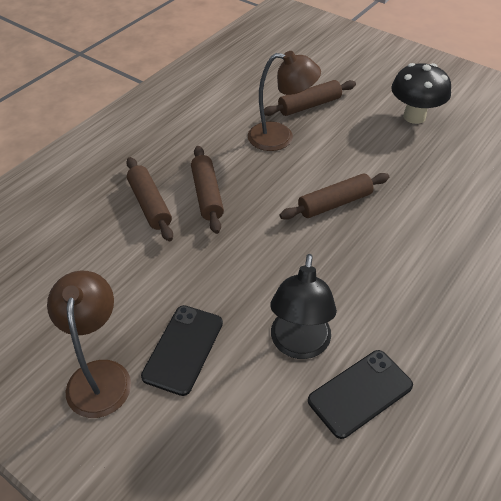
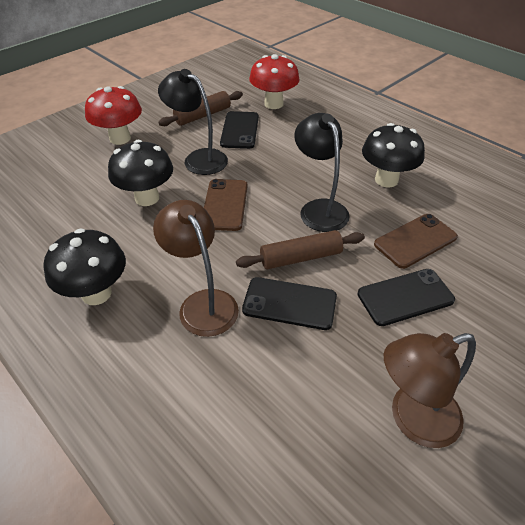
black lamp: [270,254,337,359] = 1 -> [158,69,228,175] [294,113,350,232] = 2
black mushroom: [391,63,451,124] = 1 -> [44,229,126,305] [108,140,173,206] [362,123,425,187] = 3
black phone: [141,305,223,396] [308,350,413,439] = 2 -> [220,111,259,149] [242,277,337,330] [357,269,455,326] = 3
brown phone: none = 0 -> [204,179,248,231] [374,214,458,269] = 2
brown rolling pin: [126,157,173,241] [191,146,224,234] [264,80,356,116] [280,173,389,220] = 4 -> [158,91,243,126] [236,230,365,269] = 2
red mushroom: none = 0 -> [85,86,142,145] [249,54,300,109] = 2

